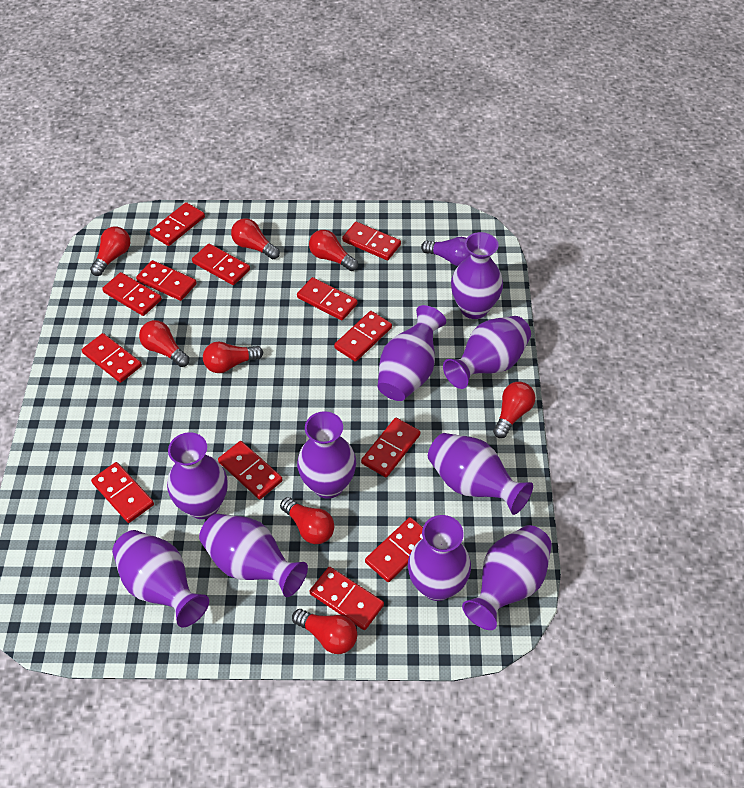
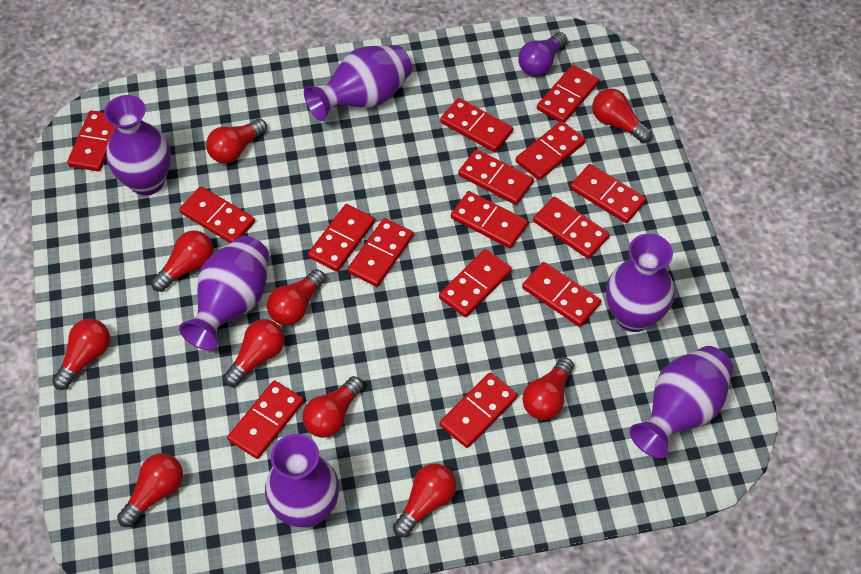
purple vase: [112,530,209,627] [167,432,228,519] [199,514,308,597] [297,411,356,499] [378,305,446,401] [408,515,471,601] [428,433,533,515] [443,316,531,389] [451,232,503,319] [462,525,552,630] = 10 -> [104,95,171,196] [179,236,269,351] [265,434,339,528] [304,45,412,121] [606,233,674,332] [630,346,733,458] = 6
red domino: [82,333,142,383] [91,462,154,523] [102,272,162,316] [136,260,197,301] [150,202,205,246] [192,243,250,285] [218,441,283,499] [297,277,358,321] [310,567,384,630] [334,311,392,362] [342,222,401,260] [361,418,420,477] [365,517,423,582] = 13 -> [67,110,116,171] [179,186,255,243] [227,380,304,459] [308,204,375,272] [347,218,413,287] [439,249,512,317] [440,98,513,152] [440,373,518,448] [451,191,528,248] [458,149,534,205] [516,121,585,180] [522,262,601,327] [533,197,610,259] [537,65,599,122] [570,164,646,223] = 15
red light bulb: [90,227,130,276] [139,320,190,367] [203,341,263,373] [231,218,280,259] [280,497,334,544] [292,609,357,654] [309,230,358,271] [493,382,535,438] = 8 -> [52,319,110,390] [117,453,183,527] [151,230,214,292] [206,119,267,163] [223,319,285,387] [267,269,326,325] [302,376,364,438] [393,464,456,537] [522,357,574,420] [592,88,652,143] = 10

